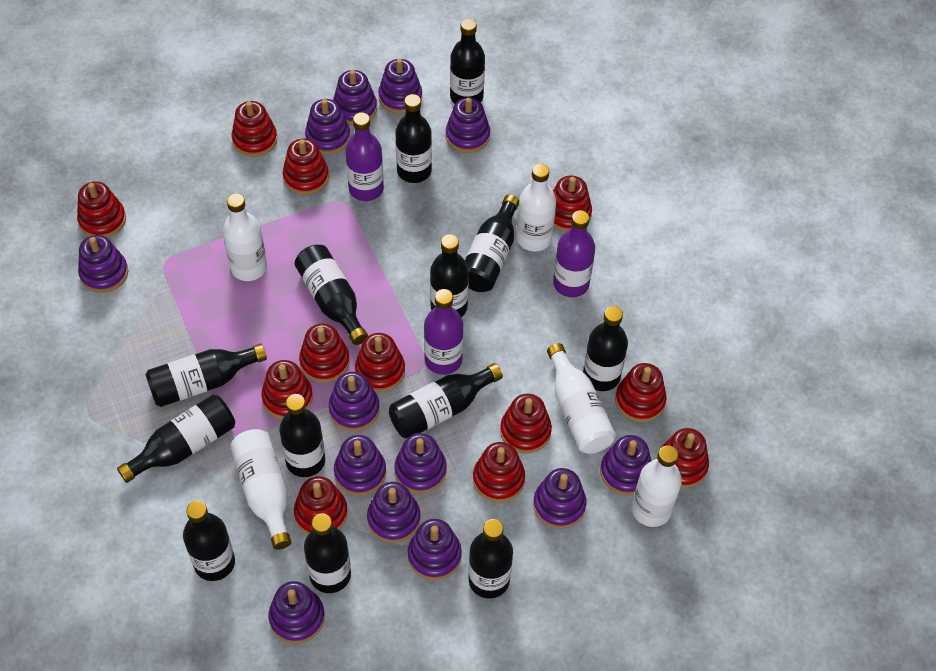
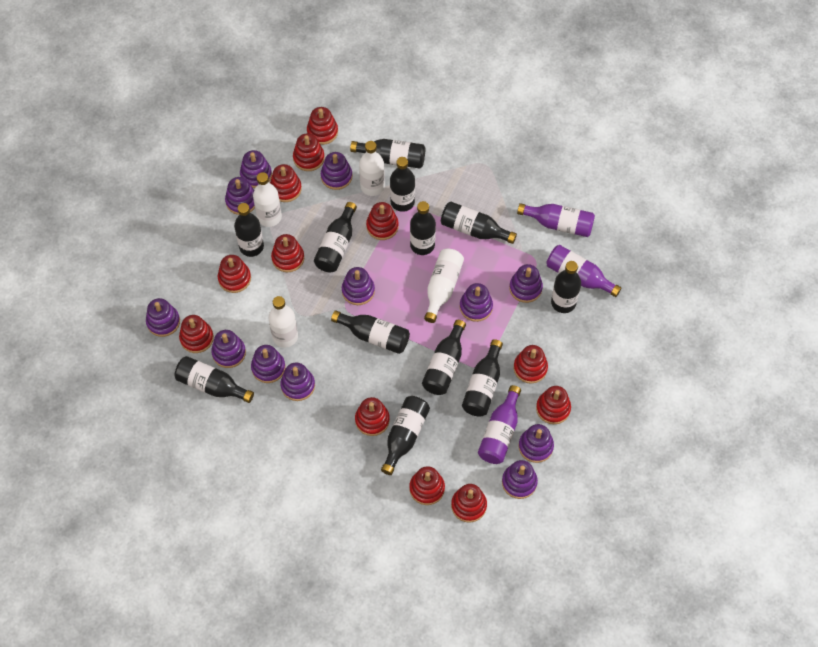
black bottle: [117,395,235,483] [145,344,267,407] [183,501,235,581] [279,394,325,477] [295,245,368,345] [304,513,351,593] [389,363,503,439] [395,94,432,183] [430,234,469,317] [450,19,485,104] [465,195,519,292] [468,519,513,598] [583,306,628,391] = 13 -> [175,356,254,403] [234,203,264,257] [314,202,357,273] [331,310,410,354] [350,139,425,169] [381,396,430,475] [390,157,415,212] [410,201,436,255] [422,320,466,395] [441,202,517,244] [462,339,503,417] [551,261,581,313] = 12
purple stacking toy: [78,235,128,293] [268,581,325,644] [305,99,350,155] [328,372,380,431] [333,70,377,125] [334,435,386,496] [367,482,420,543] [378,59,422,114] [395,433,447,494] [408,519,462,580] [445,98,490,153] [533,468,586,529] [600,435,651,495] = 13 -> [146,298,180,337] [211,330,246,368] [225,177,255,215] [240,150,272,188] [251,345,285,383] [281,362,315,401] [321,152,352,190] [342,267,375,305] [460,283,493,322] [502,460,538,499] [509,264,543,303] [518,424,554,463] = 12
white bottle: [223,193,267,281] [230,429,291,550] [516,164,556,252] [547,343,616,454] [632,445,682,527] = 5 -> [253,172,282,227] [268,296,298,348] [359,141,385,196] [424,248,464,323] = 4

